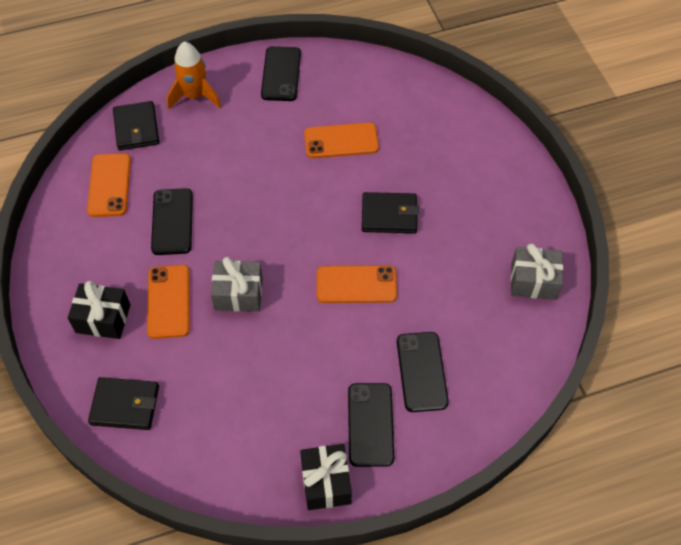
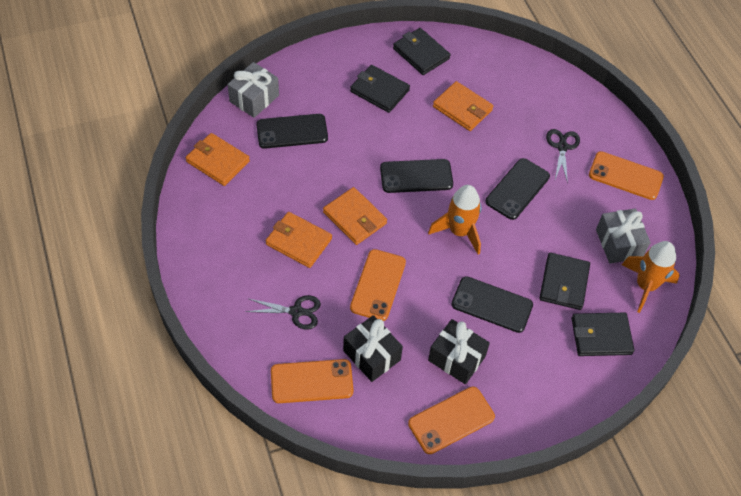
black scissors: none = 0 -> [245,295,321,330] [546,129,580,184] = 2
black wallet: [88,377,159,430] [113,101,159,150] [362,192,419,233] = 3 -> [350,65,410,113] [393,28,451,75] [539,253,590,310] [571,313,634,356] = 4
orange rocket: [167,42,221,109] = 1 -> [428,185,481,255] [622,241,680,313] = 2
orange wallet: none = 0 -> [186,133,250,186] [266,212,332,268] [323,187,387,245] [433,81,493,131] = 4

